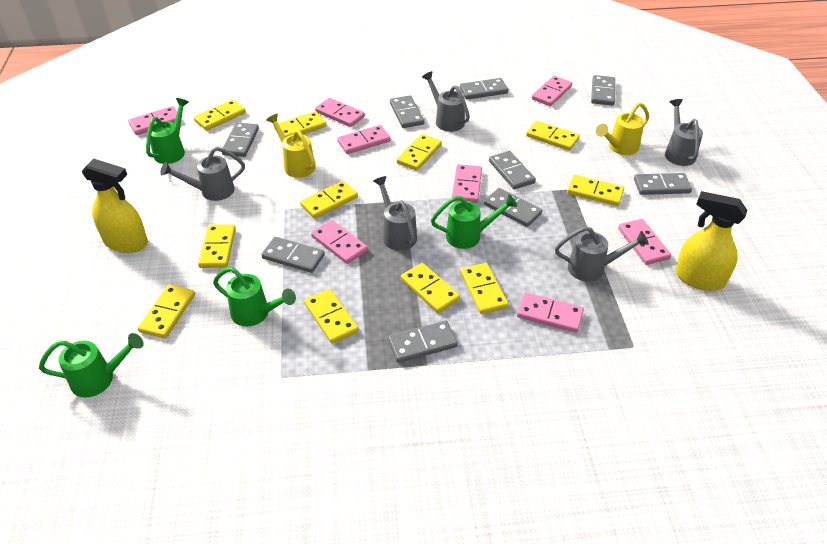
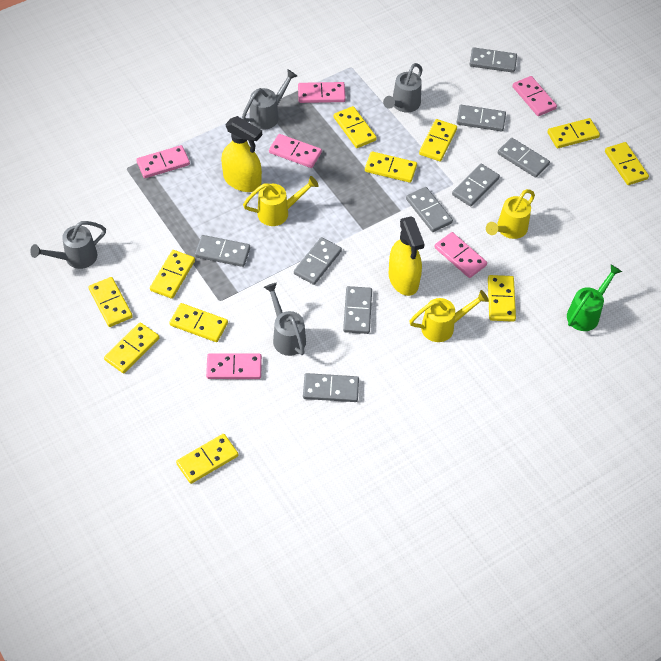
green watering can: [39,333,144,398] [146,98,189,164] [213,267,296,327] [431,195,517,249] = 4 -> [567,264,622,331] = 1
grey watering can: [160,147,245,201] [373,176,417,251] [422,71,470,132] [555,226,649,282] [665,99,703,166] = 5 -> [30,221,106,269] [242,69,297,129] [264,283,306,356] [383,63,422,112] = 4
pink domino: [128,106,182,135] [311,220,368,264] [315,98,365,127] [337,125,391,154] [452,164,482,203] [517,293,584,333] [532,76,572,106] [618,219,671,265] = 8 -> [136,145,190,178] [206,353,262,379] [269,134,322,168] [298,82,346,103] [435,232,487,278] [513,76,557,116] = 6
yellow watering can: [266,114,316,178] [596,102,649,155] = 2 -> [243,176,318,226] [409,290,489,342] [486,189,535,239] = 3

